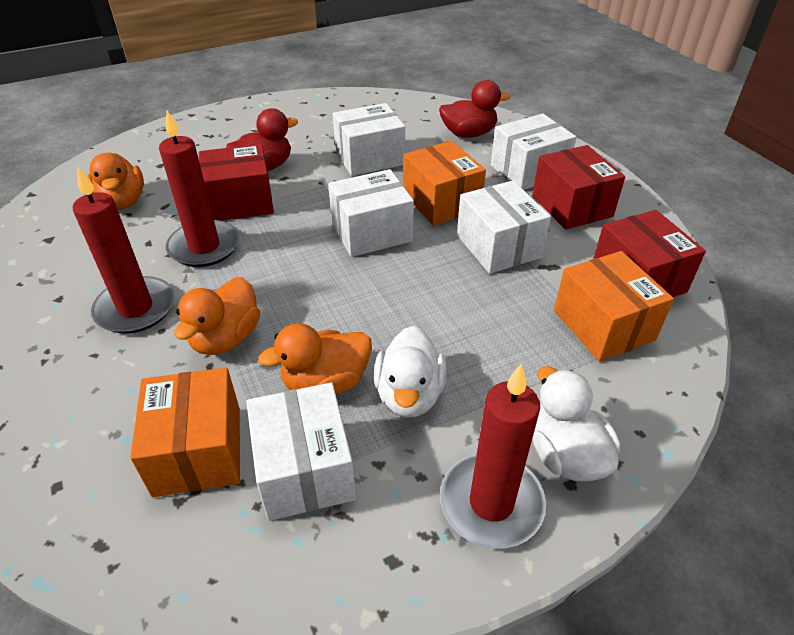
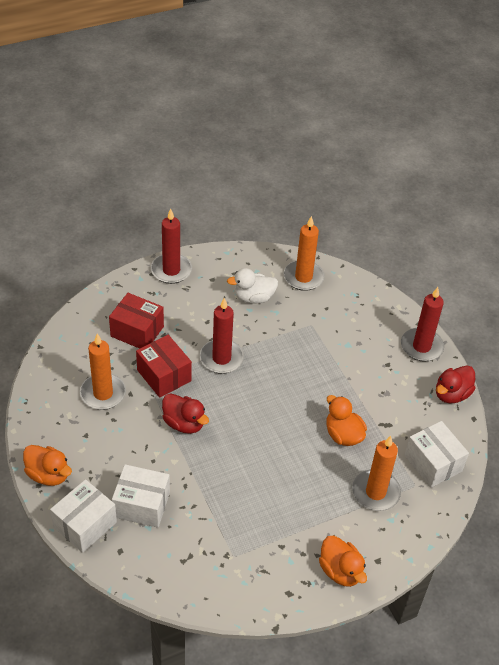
orange box: [130,368,240,497] [403,141,486,226] [554,251,674,361] = 3 -> none = 0
orange candle: none = 0 -> [80,333,126,410] [284,216,325,291] [352,435,401,511] = 3
red box: [199,144,274,221] [532,145,625,230] [593,210,706,297] = 3 -> [109,293,164,349] [136,335,192,398] = 2
white box: [246,382,356,521] [328,169,414,257] [333,103,405,176] [457,181,551,274] [491,113,576,190] = 5 -> [50,479,117,553] [112,464,170,528] [405,421,469,488] = 3
white duck: [374,326,447,418] [533,366,620,481] = 2 -> [227,268,278,304] = 1

